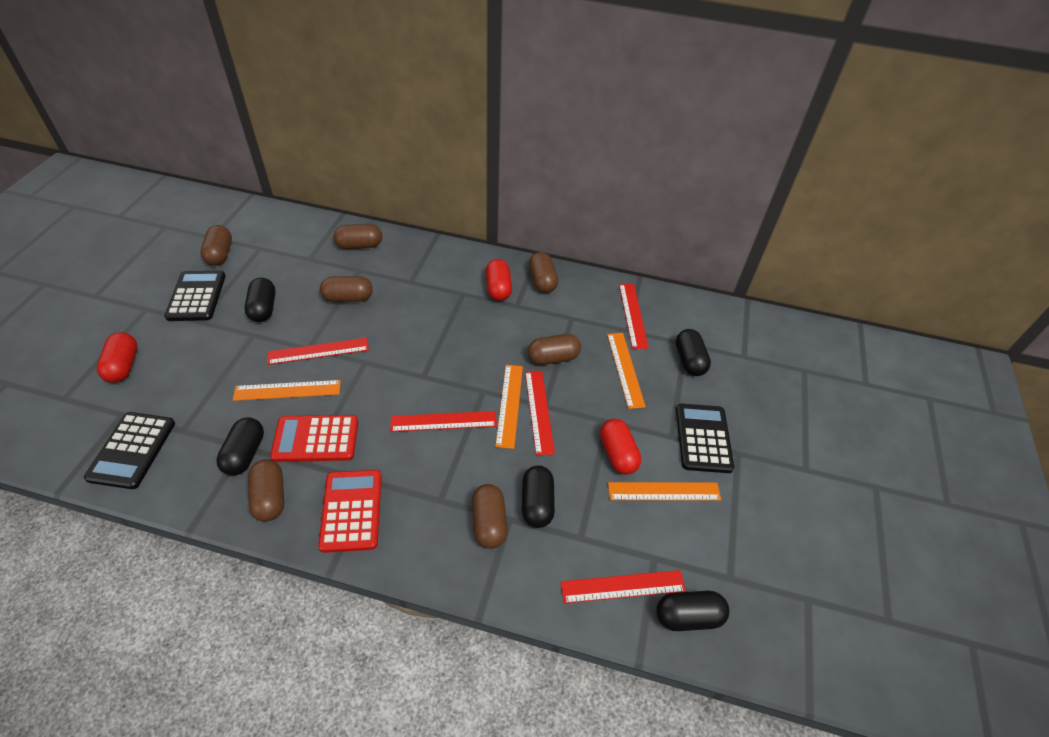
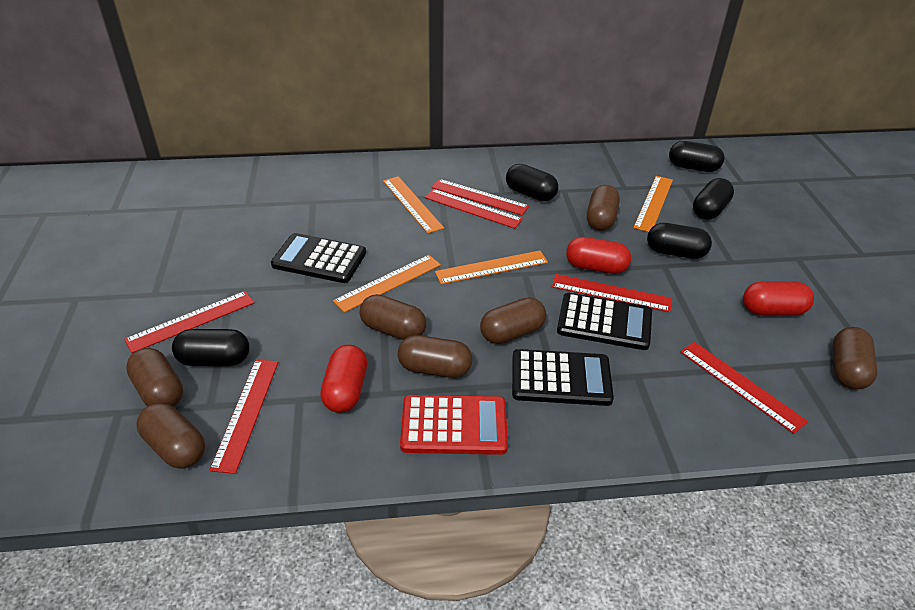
red calculator: [270,415,358,462] [318,470,382,553] = 2 -> [400,395,508,455] = 1
red ruler: [268,338,369,365] [390,411,497,432] [525,371,555,456] [561,570,686,604] [619,284,649,349] = 5 -> [124,291,254,353] [209,359,278,474] [424,189,523,229] [431,179,529,215] [552,274,672,312] [680,342,808,434] = 6

